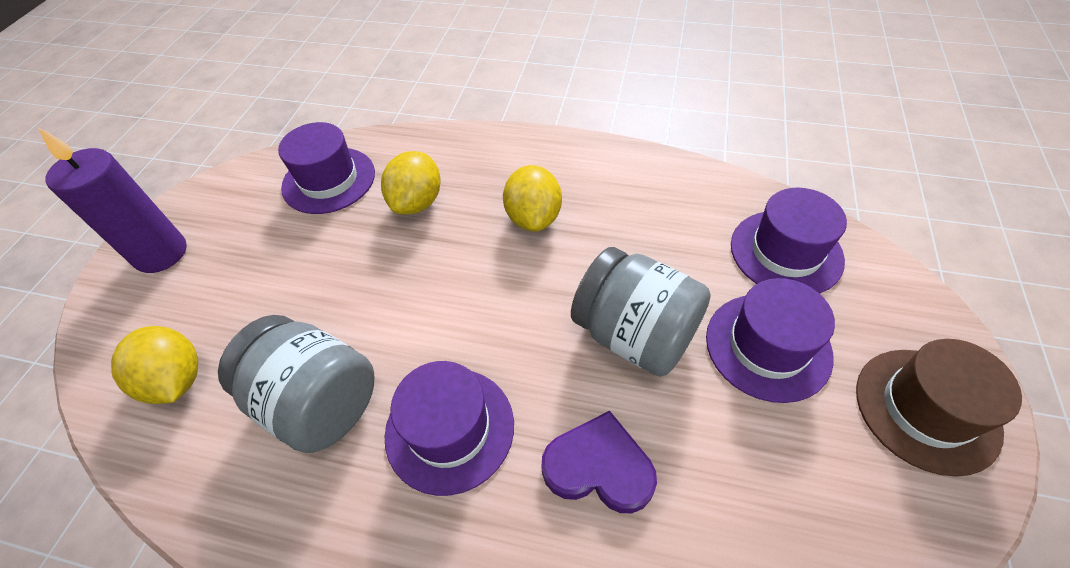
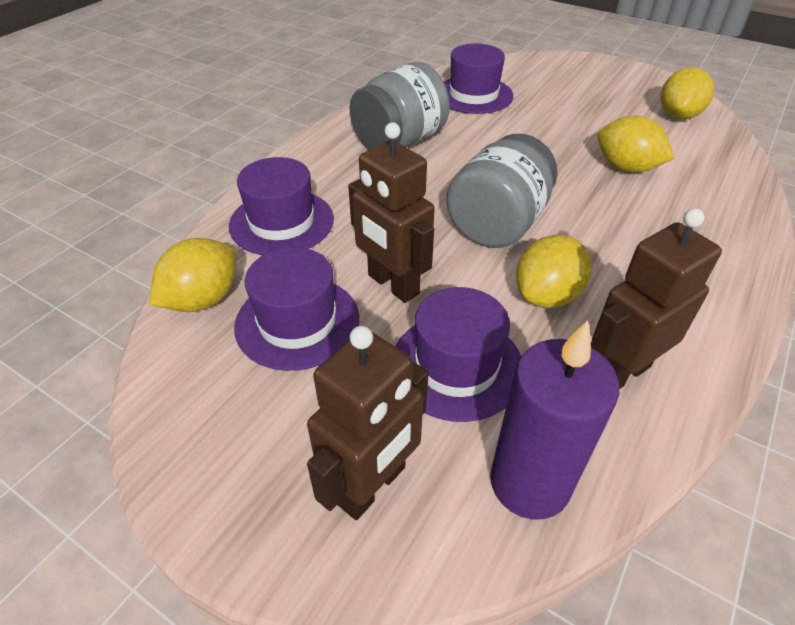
brown hat: [856,339,1022,477] = 1 -> none = 0
brown robot: none = 0 -> [307,326,429,520] [348,122,435,303] [591,208,722,389] = 3
purple heart: [541,410,657,513] = 1 -> none = 0
yellow lemon: [111,326,198,404] [381,151,441,215] [503,165,562,232] = 3 -> [149,238,236,312] [516,235,592,308] [597,116,675,173] [660,67,714,120] = 4

